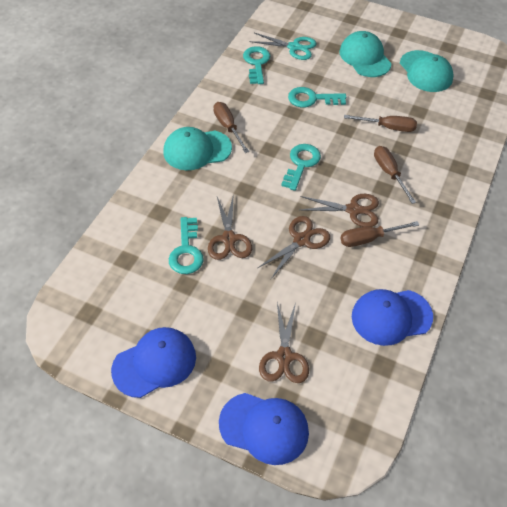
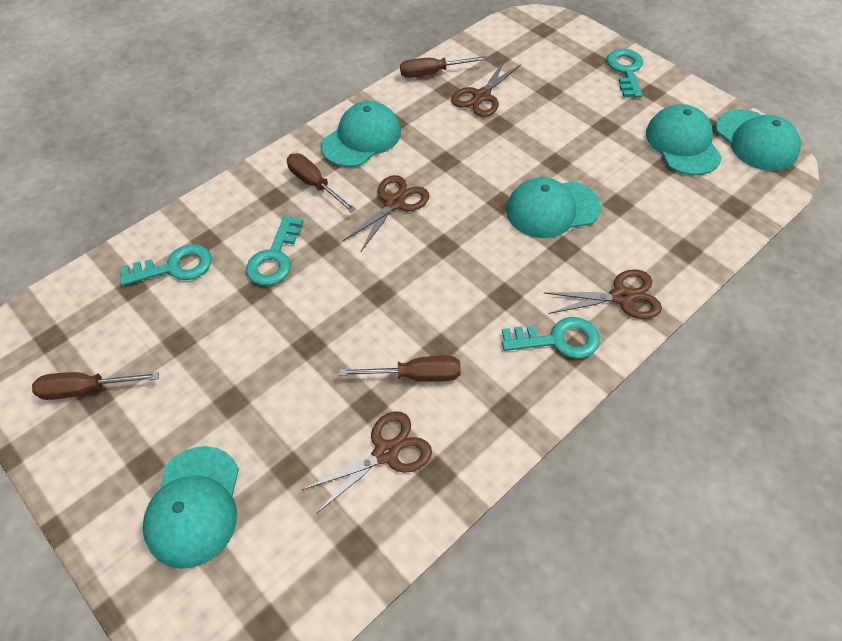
blue cap: [111,327,196,398] [219,393,309,465] [352,289,433,346] = 3 -> none = 0
turquoise cap: [163,127,232,170] [339,31,392,77] [400,50,454,92] = 3 -> [142,446,239,569] [321,101,401,167] [506,177,601,238] [646,104,722,175] [715,109,801,171] = 5
turquoise scissors: [250,33,317,60] = 1 -> none = 0

